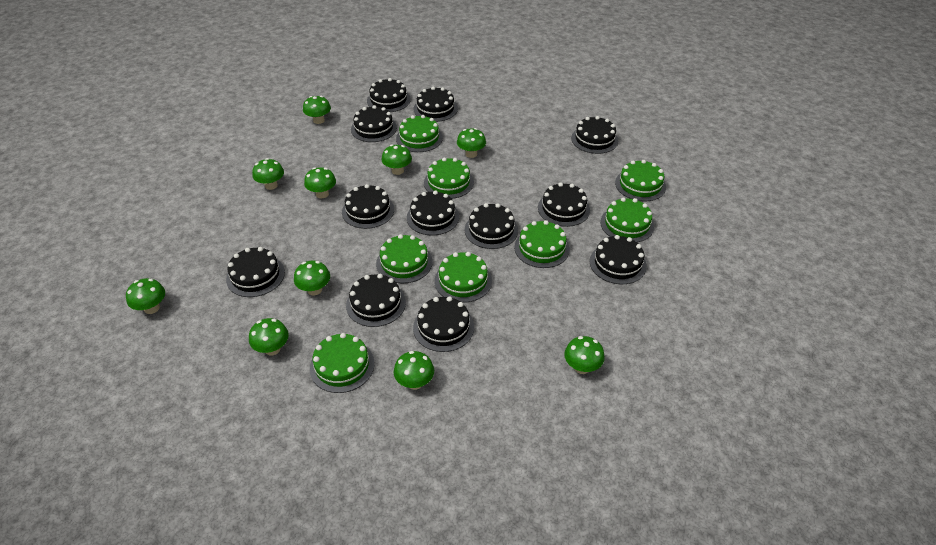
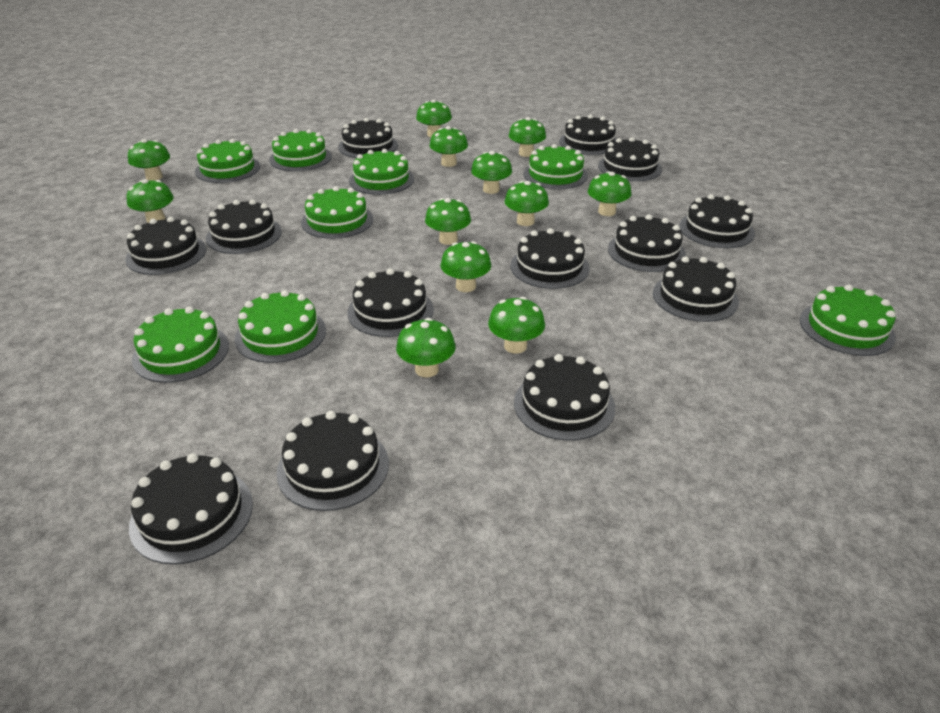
black cake: [226,247,285,297] [342,184,394,229] [346,274,406,327] [351,105,397,142] [367,78,411,112] [407,190,459,235] [413,87,458,122] [413,296,474,352] [465,203,518,249] [538,182,590,227] [571,116,618,154] [590,235,647,284] = 12 -> [125,217,206,275] [129,453,253,564] [206,199,282,254] [277,411,389,511] [338,118,398,158] [347,268,434,337] [510,228,590,289] [514,354,615,441] [559,115,616,155] [598,137,662,181] [608,214,686,272] [653,256,739,322] [679,194,755,248] = 13
green mushroom: [126,278,165,314] [249,318,289,355] [252,158,284,190] [294,260,330,295] [303,96,331,124] [304,167,336,199] [382,144,412,175] [394,351,434,390] [457,128,486,158] [564,336,605,374] = 10 -> [126,179,174,223] [128,139,170,181] [396,318,456,378] [416,99,452,137] [425,198,471,245] [429,126,468,167] [441,241,491,292] [471,151,512,194] [488,297,545,354] [504,181,549,226] [509,117,546,157] [588,172,631,216] = 12

